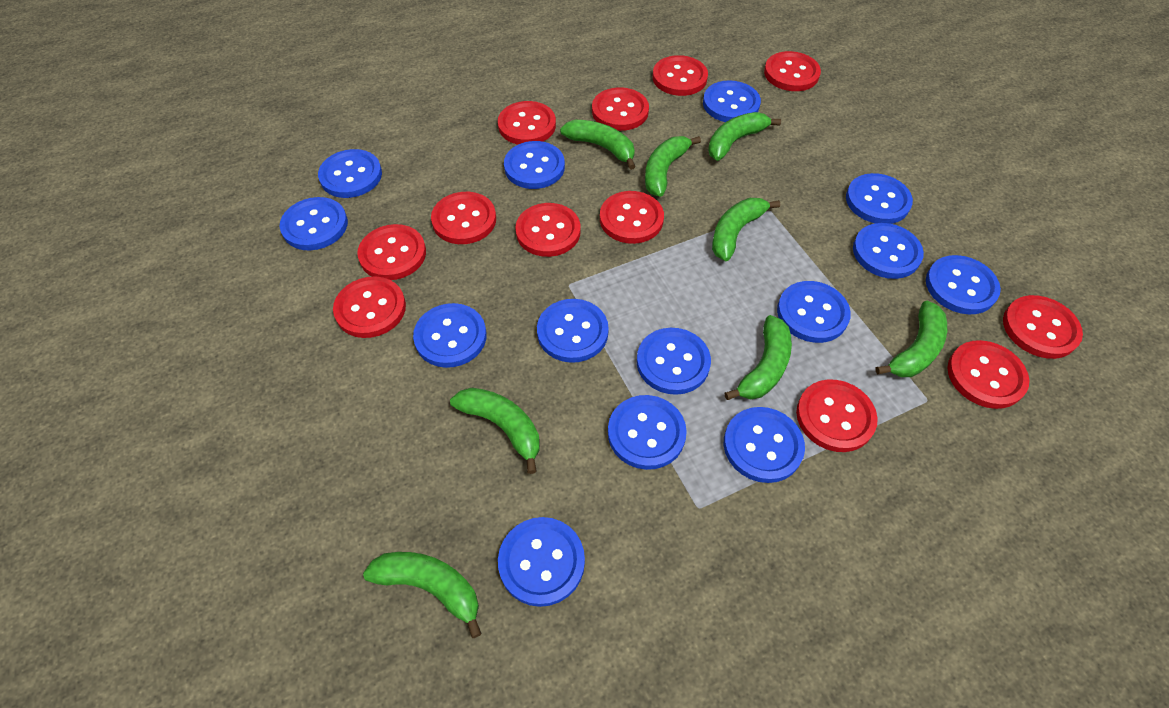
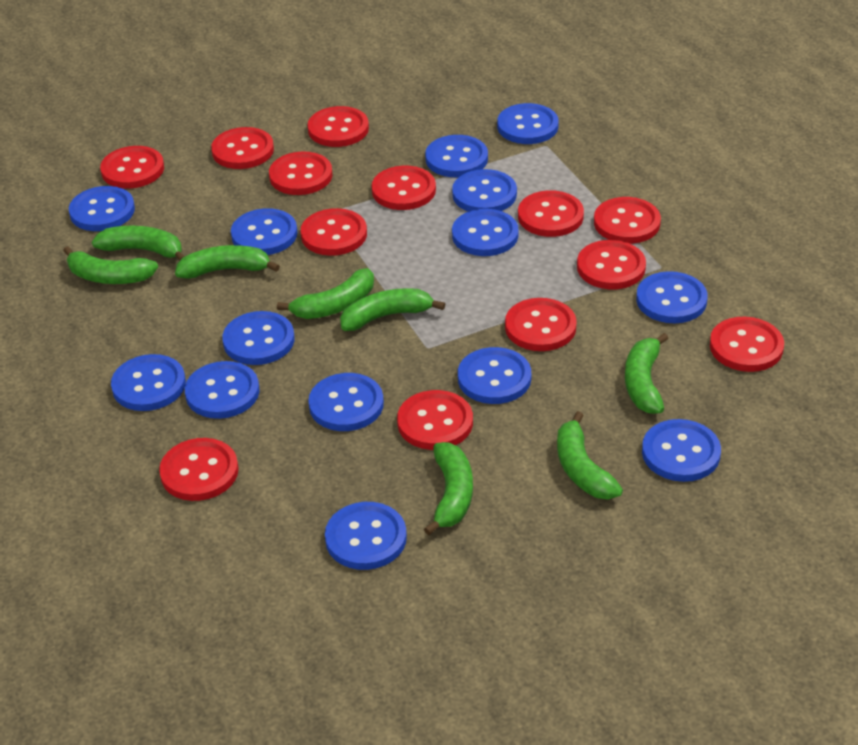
red button: [333,276,406,338] [357,224,426,280] [431,192,496,244] [498,101,556,145] [515,203,581,257] [592,87,649,131] [600,191,664,244] [653,55,708,96] [764,51,821,91] [796,379,878,452] [947,340,1029,409] [1003,295,1083,359] = 12 -> [100,146,164,189] [159,438,238,501] [211,127,274,169] [269,152,333,195] [301,208,367,256] [308,106,369,147] [372,166,436,210] [397,390,473,450] [505,298,577,351] [518,190,584,237] [577,240,646,289] [594,197,661,244] [710,317,784,372] = 13

